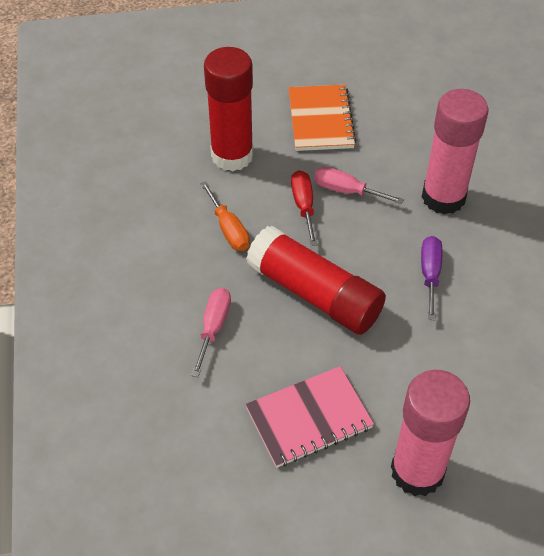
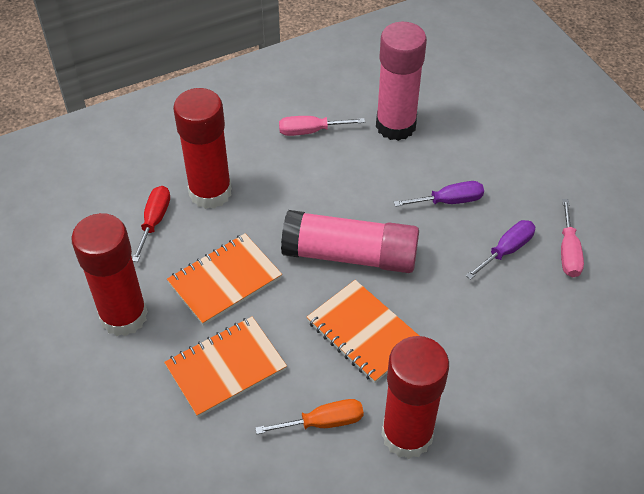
orange notebook: [289,85,357,151] = 1 -> [164,316,287,418] [167,234,282,326] [307,280,419,383] = 3
pink notebook: [245,366,374,468] = 1 -> none = 0
purple screwdriver: [421,236,442,320] = 1 -> [394,181,484,207] [466,220,535,280] = 2
red glue stick: [204,47,254,171] [246,226,386,335] = 2 -> [71,213,148,336] [173,88,232,209] [381,336,449,459] = 3

